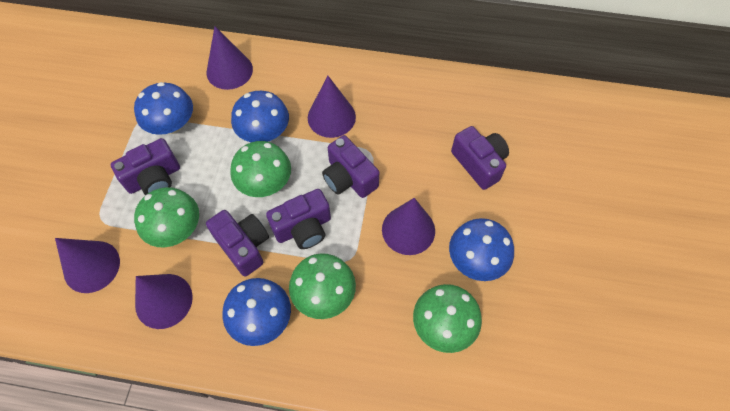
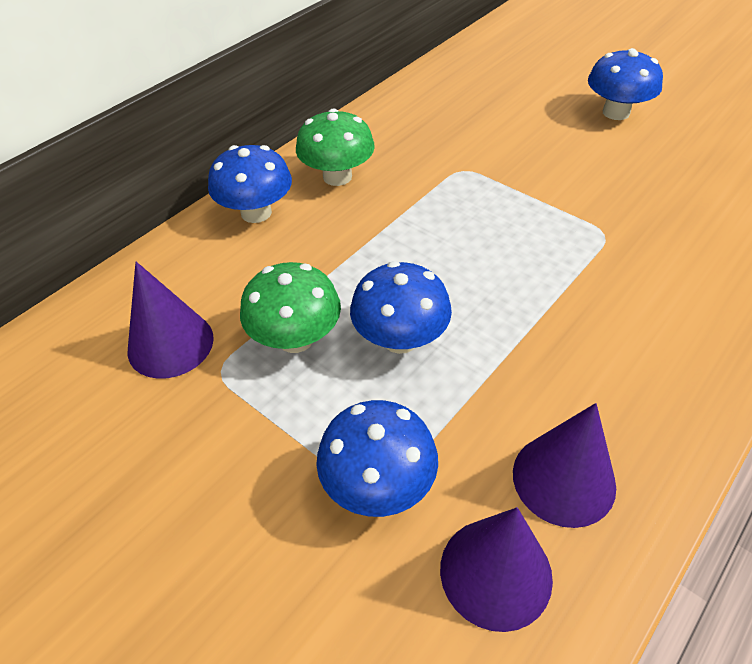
green mushroom: [134,187,199,247] [230,141,291,197] [289,253,356,319] [413,284,482,353] = 4 -> [240,262,341,353] [296,108,375,186] = 2
purple camera: [111,138,180,195] [206,210,269,277] [266,189,331,249] [322,135,379,198] [451,126,509,190] = 5 -> none = 0
purple cone: [55,238,120,293] [135,274,193,329] [207,26,253,90] [308,76,356,138] [382,198,435,255] = 5 -> [128,262,214,379] [440,507,553,632] [513,403,616,528] = 3

